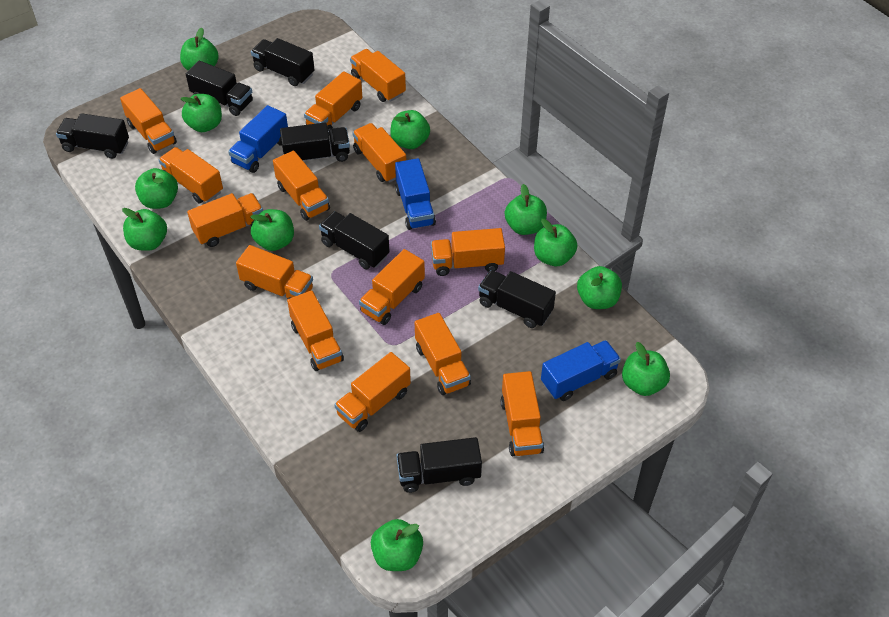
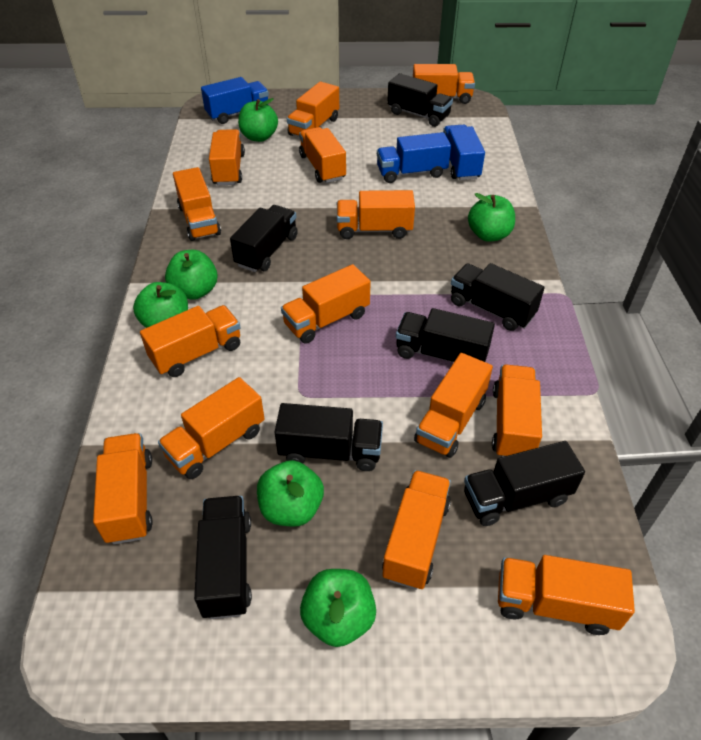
green apple: [122,208,167,251] [135,168,178,209] [180,28,219,70] [180,94,222,132] [250,209,294,251] [371,519,423,571] [390,110,430,149] [505,184,547,235] [534,219,578,266] [577,266,622,309] [622,342,670,396] = 11 -> [133,282,188,328] [165,250,218,300] [238,98,278,142] [257,460,324,527] [300,569,376,647] [468,193,515,242] = 6

